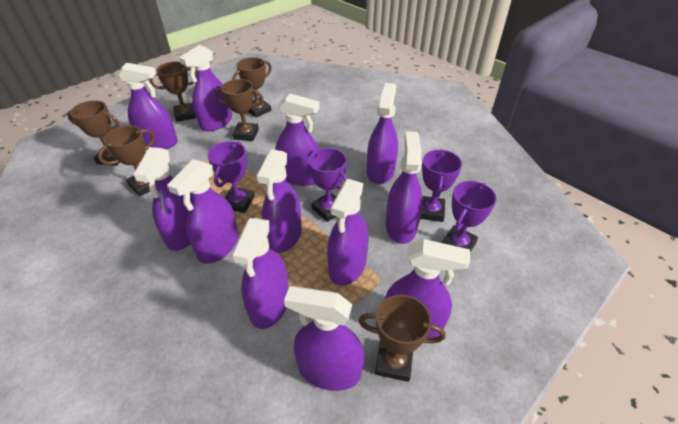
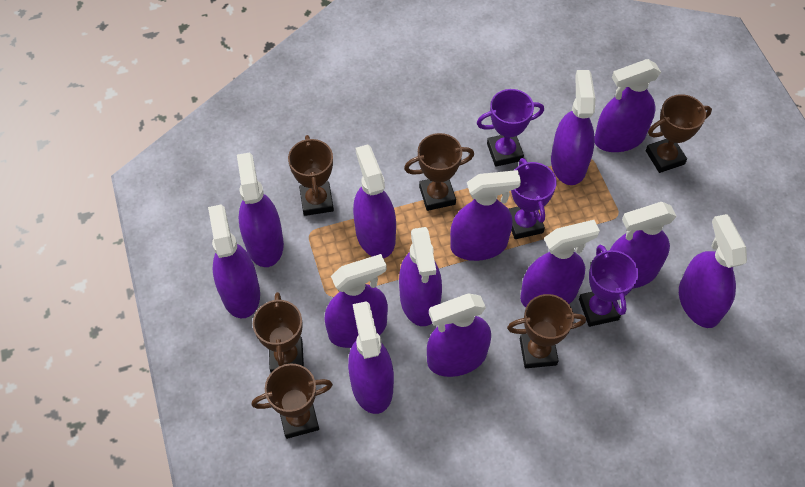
purple spray bottle: [118,63,178,149] [133,147,192,251] [167,159,239,264] [179,45,232,132] [232,218,289,329] [256,149,302,253] [275,93,320,186] [284,286,364,391] [327,179,369,286] [367,83,398,184] [385,131,423,244] [385,239,470,338] = 12 -> [208,204,260,318] [237,152,284,267] [324,254,388,348] [348,301,394,414] [353,144,396,258] [399,227,442,326] [427,293,491,377] [450,170,521,261] [520,220,600,307] [551,70,595,185] [595,59,661,152] [610,202,677,288] [679,214,747,328] = 13
purple trophy: [207,141,255,213] [308,148,347,222] [420,149,462,222] [442,181,497,252] = 4 -> [477,89,544,167] [509,158,557,239] [579,245,638,327] = 3

